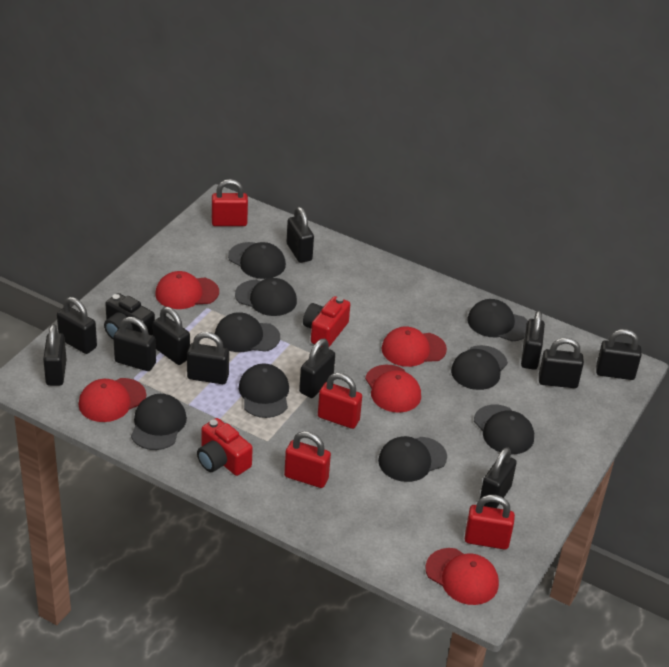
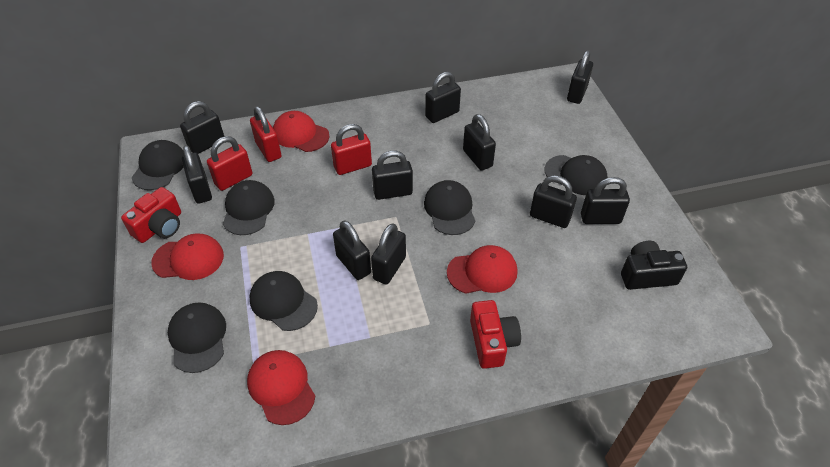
black cap: [131,394,187,450] [215,312,280,352] [228,242,286,279] [235,278,297,316] [239,364,289,418] [378,436,447,482] [451,345,508,390] [467,299,528,342] [474,405,534,454] = 9 -> [132,140,184,190] [168,302,226,373] [223,180,275,235] [249,271,318,331] [424,180,475,235] [544,155,608,195] = 6
black padlock: [43,324,67,386] [57,297,97,354] [113,317,156,371] [153,307,190,365] [187,332,229,384] [287,207,314,263] [299,339,335,398] [480,447,517,508] [521,310,545,370] [539,338,584,388] [596,329,641,380] = 11 -> [180,101,224,154] [182,145,212,204] [333,220,371,280] [371,223,406,285] [372,151,413,200] [425,72,461,123] [463,114,496,171] [530,175,577,228] [567,50,593,104] [581,177,630,224] = 10
red cap: [79,378,146,422] [155,271,219,309] [365,365,421,413] [382,327,447,367] [425,548,499,605] = 5 -> [151,233,224,280] [247,350,315,425] [273,111,329,152] [447,245,517,294] = 4
red padlock: [212,179,248,226] [284,431,331,488] [318,373,362,429] [465,495,515,550] = 4 -> [207,136,252,191] [250,106,282,162] [331,124,372,175] = 3

